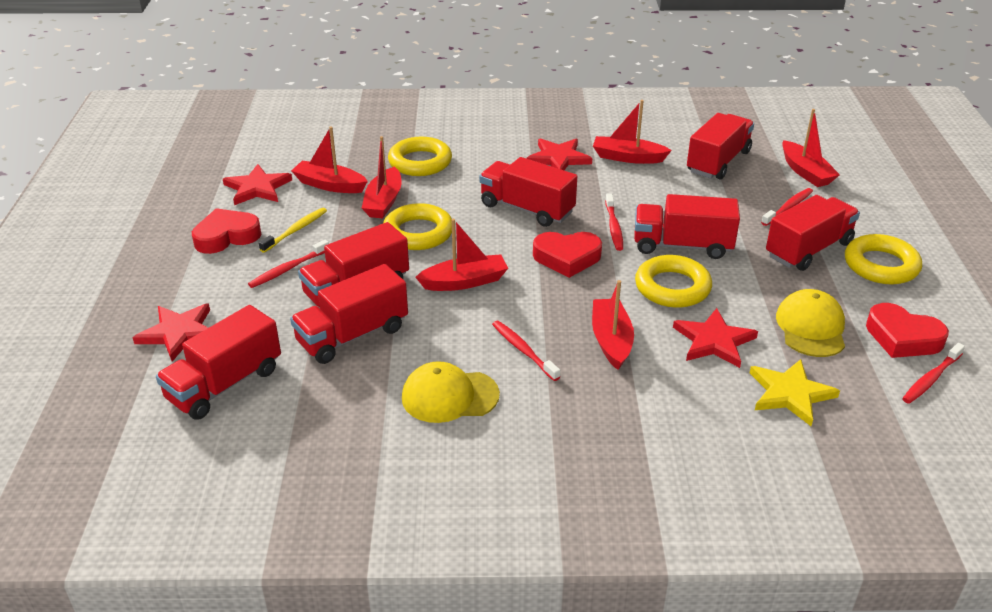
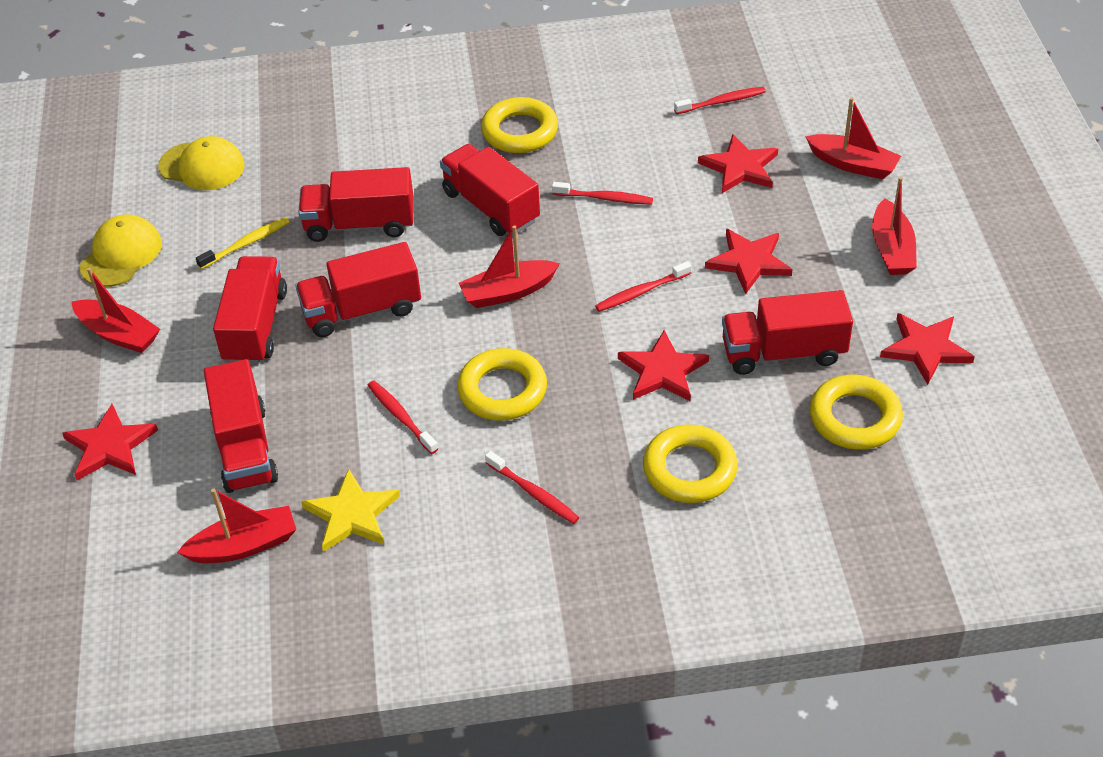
red boat: [291,126,368,193] [362,136,402,218] [415,219,508,291] [592,280,634,370] [593,100,672,164] [782,109,840,187] = 6 -> [71,268,160,353] [177,488,296,563] [458,225,560,308] [805,97,901,179] [872,177,917,275] = 5
red heart: [192,208,261,254] [533,232,602,278] [866,303,949,358] = 3 -> none = 0
red star: [133,304,210,362] [223,164,292,205] [526,138,592,170] [673,308,758,368] = 4 -> [62,404,158,480] [618,330,709,401] [698,134,778,193] [705,229,793,294] [880,313,975,385] = 5
red truck: [156,305,281,420] [290,264,408,364] [298,222,409,307] [479,157,577,227] [634,194,740,259] [687,113,754,179] [766,195,860,271] = 7 -> [204,359,278,493] [213,256,287,364] [295,242,421,337] [298,167,414,242] [440,144,540,236] [722,290,853,375] = 6

